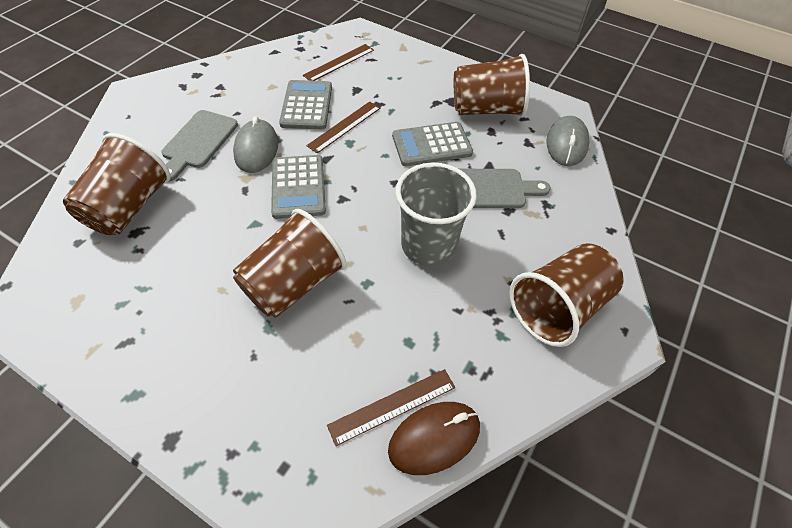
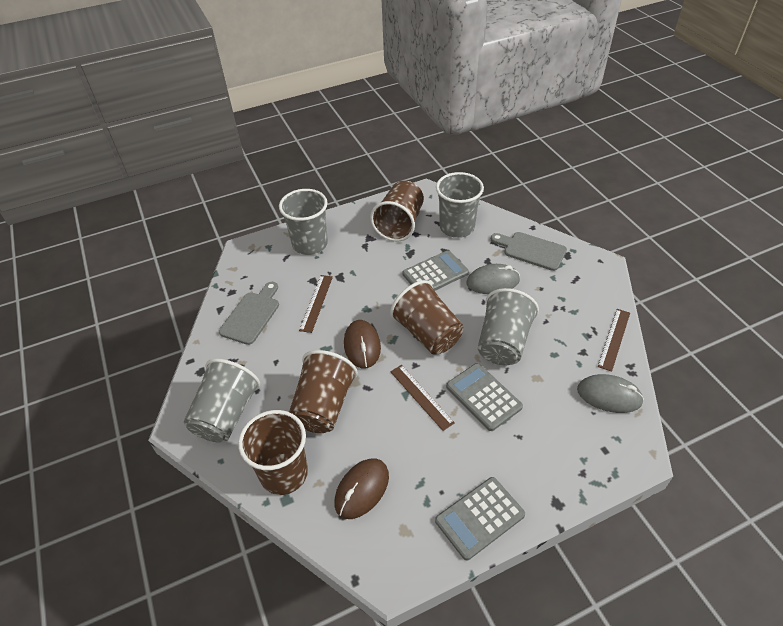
brown mouse: [388,402,480,475] = 1 -> [335,459,389,519] [344,320,381,368] = 2
grey cup: [396,162,477,266] = 1 -> [184,359,260,442] [279,189,328,255] [436,172,484,238] [478,288,539,365] = 4

